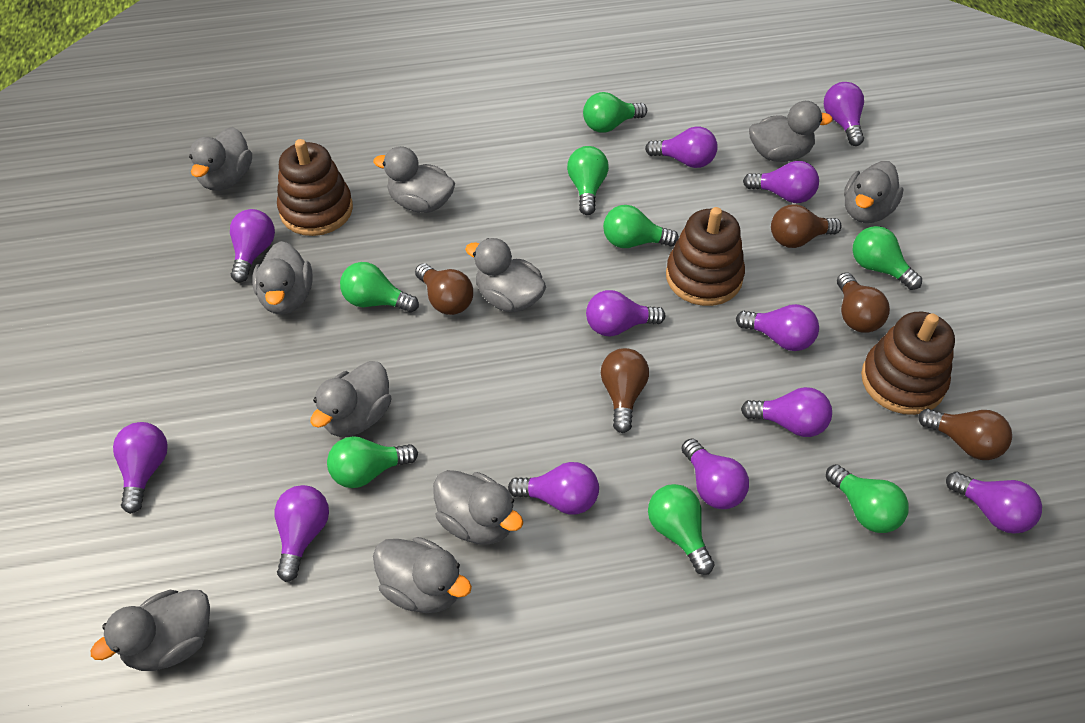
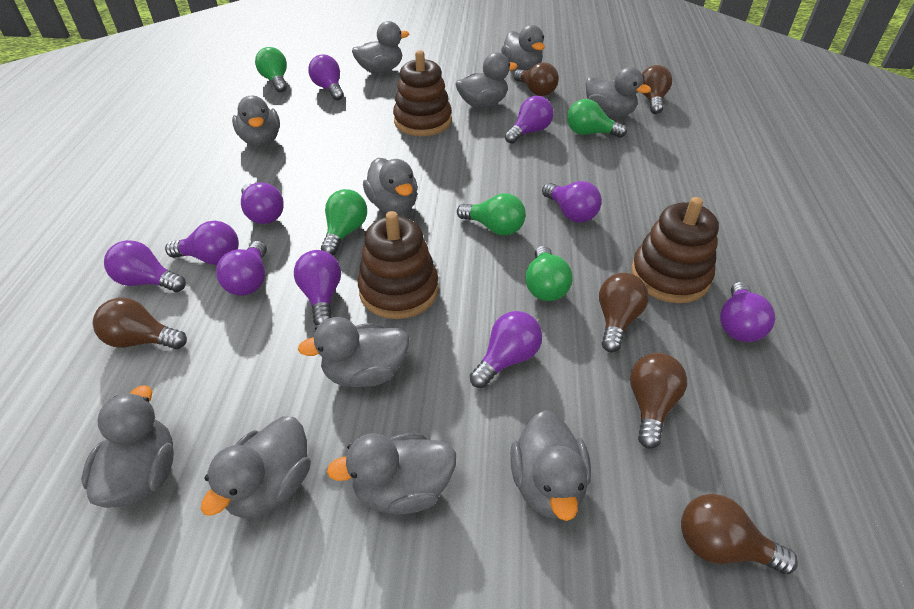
brown light bulb: [415,263,473,315] [601,348,649,433] [771,204,841,248] [837,272,890,333] [918,408,1012,460] = 5 -> [93,298,187,349] [514,62,559,96] [599,273,649,353] [630,353,687,449] [642,65,672,114] [681,494,798,574] = 6
green light bulb: [327,436,418,488] [340,262,419,313] [567,146,609,215] [583,92,647,133] [603,205,679,248] [648,484,714,575] [826,464,909,533] [853,226,922,290] = 8 -> [255,47,287,92] [321,189,367,255] [457,193,526,236] [525,246,573,301] [567,99,627,138] = 5
grey duck: [91,590,210,671] [189,127,252,191] [252,241,313,314] [310,361,391,437] [373,146,455,213] [373,537,472,613] [433,470,523,545] [465,238,546,312] [749,101,833,162] [844,161,904,223] = 10 -> [81,385,174,508] [201,416,311,519] [232,96,280,146] [298,317,409,387] [327,433,456,514] [352,21,409,73] [363,158,418,214] [455,52,518,108] [501,25,545,70] [510,410,591,521] [585,67,651,117] = 11
purple light bulb: [113,422,168,514] [230,209,275,283] [275,485,329,582] [508,462,599,515] [586,290,665,337] [645,127,718,168] [681,438,749,509] [736,304,819,351] [741,387,832,437] [743,161,819,203] [824,82,864,146] [946,471,1042,534] = 12 -> [104,240,186,292] [165,221,239,265] [216,241,267,296] [241,183,284,224] [294,250,341,326] [308,54,344,100] [470,311,542,388] [505,96,554,144] [542,181,602,222] [720,282,775,342] = 10

